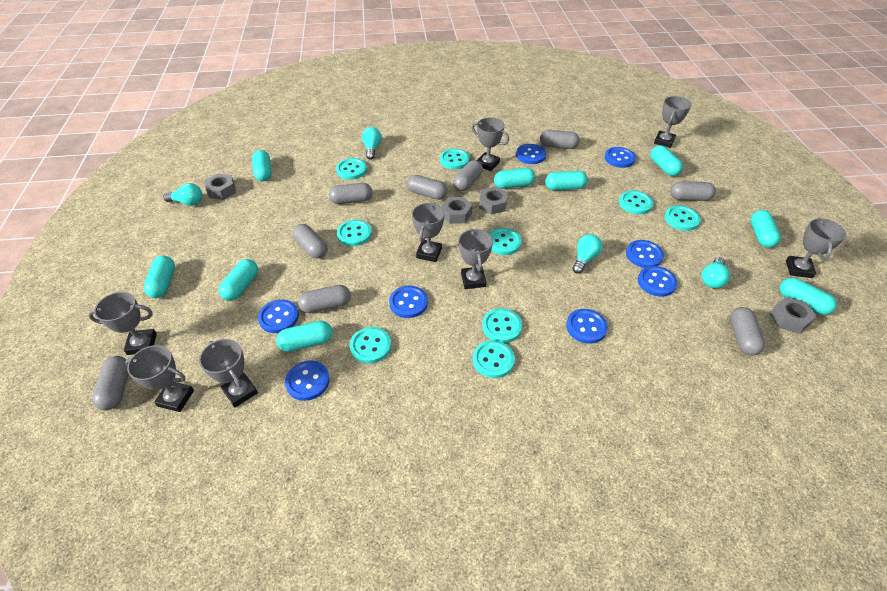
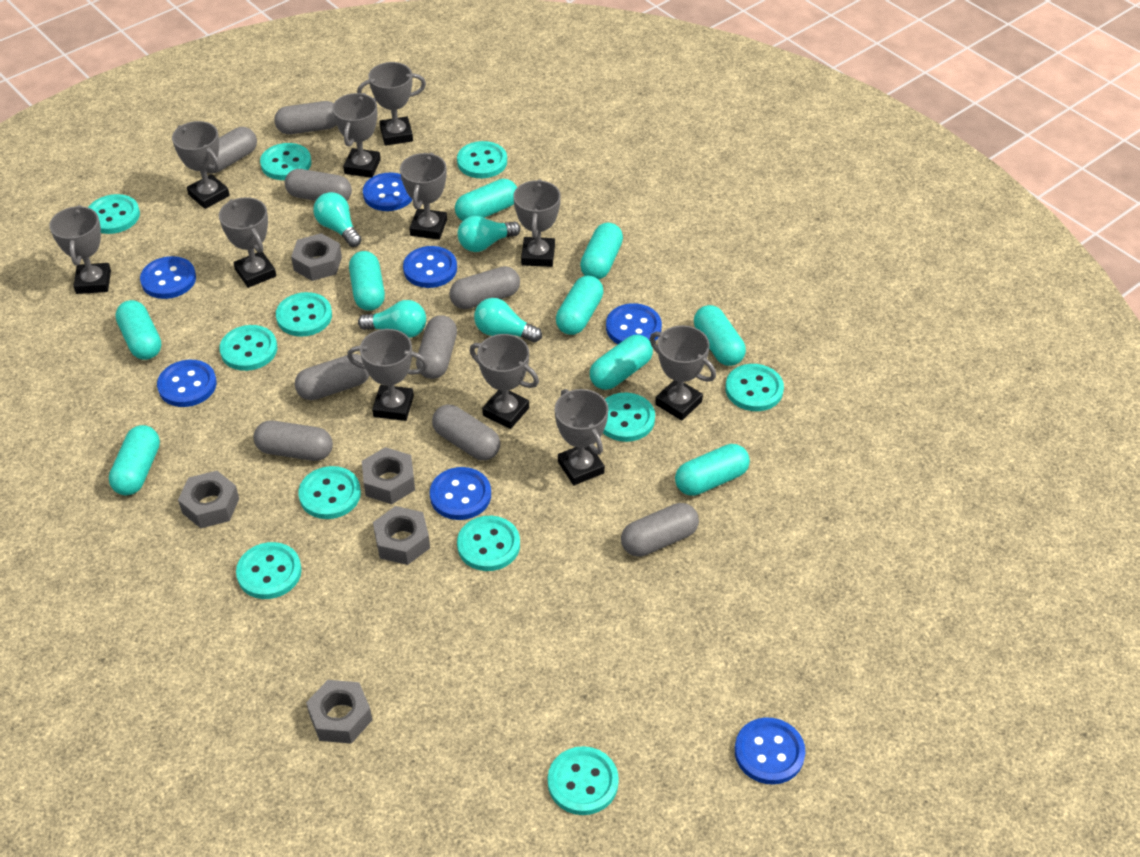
blue button: [258,299,299,333] [285,361,330,401] [389,286,428,318] [516,144,546,164] [566,309,608,344] [605,147,636,168] [626,240,664,268] [638,266,677,297] = 8 -> [140,256,196,299] [157,360,217,407] [363,173,412,211] [403,246,457,288] [430,467,491,520] [606,303,662,344] [735,717,805,785] = 7
grey nut: [205,173,236,200] [441,197,473,224] [479,186,508,215] [770,296,817,334] = 4 -> [178,471,239,528] [291,233,342,281] [306,680,372,744] [362,447,415,504] [373,506,430,565] = 5
grey trophy: [88,292,157,355] [125,345,194,412] [199,339,258,408] [412,203,444,262] [459,228,493,289] [472,117,509,171] [654,96,691,148] [786,218,846,278] = 8 -> [49,205,111,294] [172,121,230,209] [219,197,276,288] [332,93,381,178] [347,329,428,421] [357,62,426,146] [400,153,447,240] [470,334,539,429] [513,179,561,267] [555,389,609,485] [650,325,716,421] = 11
turquoise button: [336,158,367,180] [337,220,372,246] [350,327,391,363] [440,148,470,169] [473,340,515,378] [482,308,522,343] [489,228,522,255] [619,190,653,215] [664,205,701,231] = 9 -> [88,194,140,234] [220,325,277,371] [236,542,302,599] [260,143,312,180] [276,292,332,337] [298,466,361,519] [457,141,507,178] [457,516,520,571] [548,746,619,815] [603,392,655,442] [725,364,784,411] = 11

